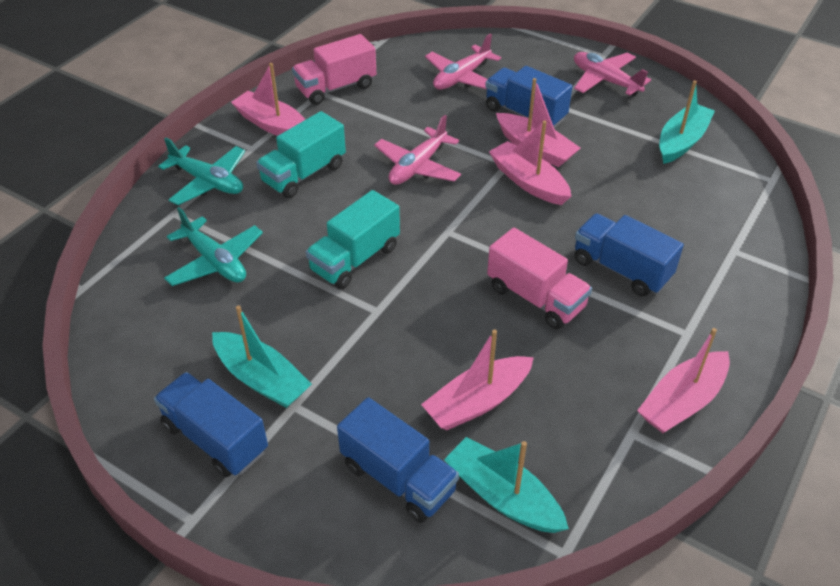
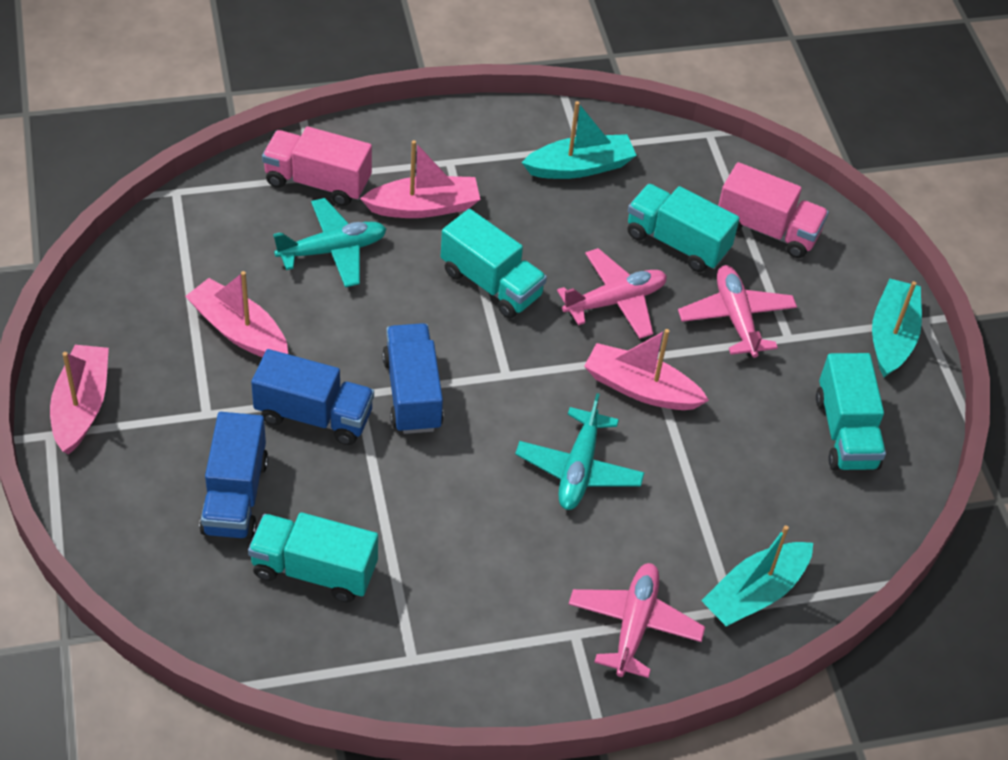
blue truck: [154,372,268,477] [337,397,459,523] [485,66,572,128] [574,214,684,296] = 4 -> [199,412,268,539] [251,349,374,445] [382,323,444,434] = 3
pink boat: [231,63,306,136] [421,329,534,430] [489,120,571,205] [496,78,581,167] [637,328,730,433] = 5 -> [50,345,109,454] [185,271,288,357] [360,140,481,218] [584,329,709,410] = 4
turquoise truck: [256,111,346,198] [306,190,400,289] = 2 -> [248,512,378,603] [441,209,547,319] [628,184,740,272] [816,353,886,470] = 4

